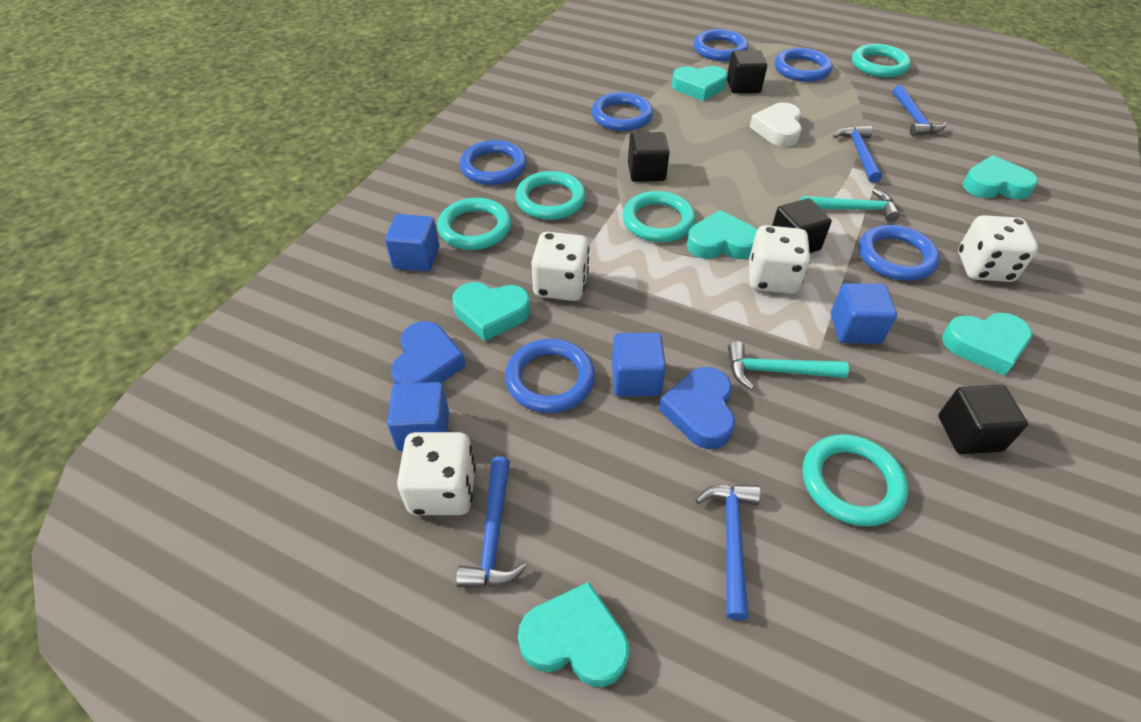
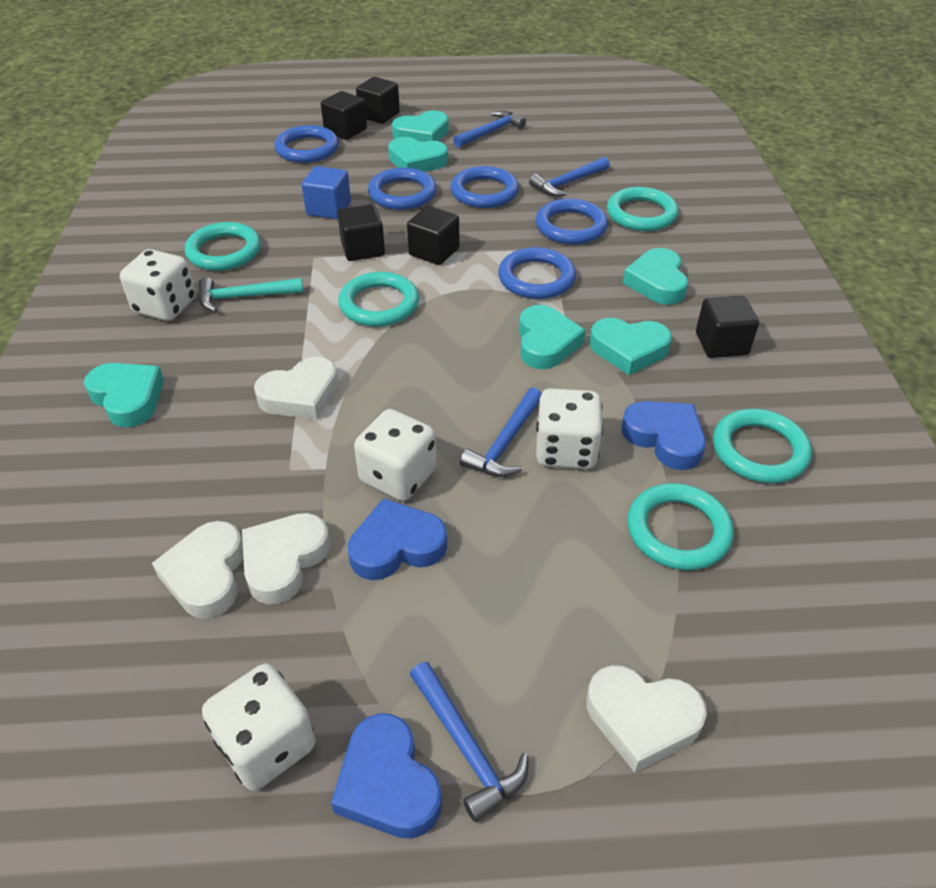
black cube: [628,132,670,182] [727,50,767,94] [772,198,832,253] [938,385,1028,454] = 4 -> [321,91,367,140] [337,204,385,261] [356,77,400,124] [407,206,459,265] [696,296,759,358] = 5
blue cube: [385,214,439,271] [387,382,449,451] [612,333,666,397] [831,283,897,344] = 4 -> [302,166,351,219] = 1
blue heart: [391,321,466,384] [659,367,735,449] = 2 -> [331,713,442,839] [348,498,447,580] [621,401,706,470] = 3
blue ring: [460,140,527,185] [505,339,595,413] [591,92,653,131] [694,29,749,61] [775,48,833,82] [859,225,940,281] = 6 -> [275,125,339,163] [368,167,437,210] [451,166,519,208] [498,247,576,299] [536,198,608,244] = 5
turquoise hammer: [728,341,849,390] [800,189,900,222] = 2 -> [199,277,303,312] = 1
white heart: [750,102,802,147] = 1 -> [152,521,243,619] [242,513,330,604] [254,357,338,420] [586,665,707,772] = 4

